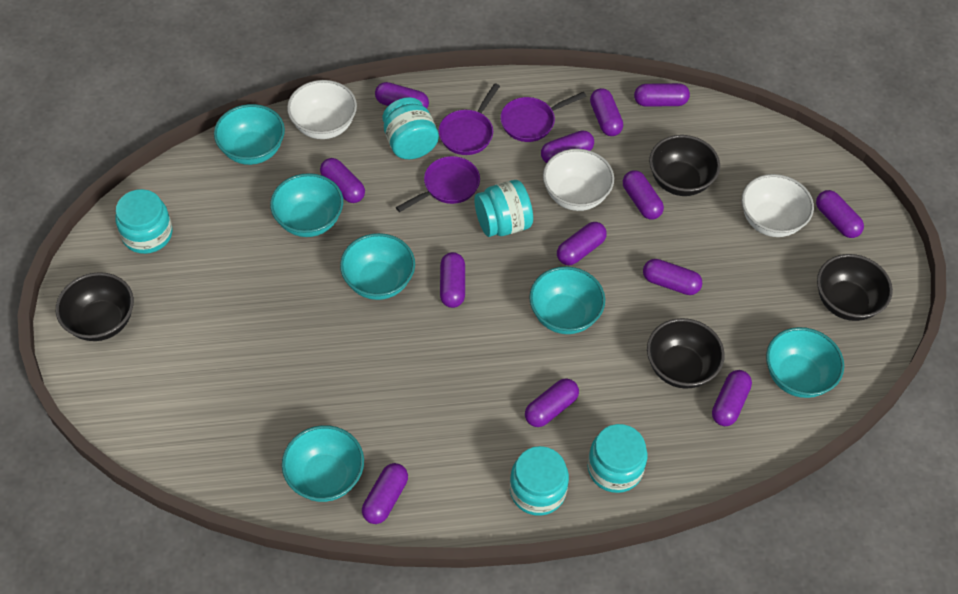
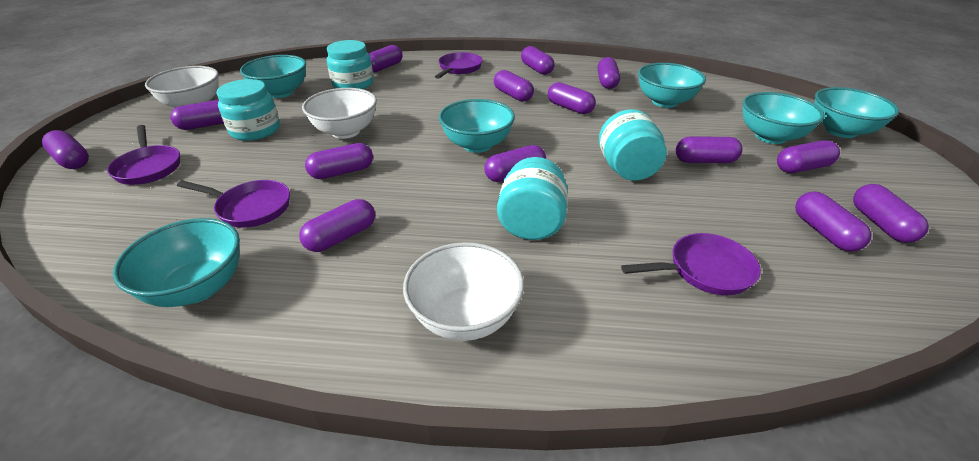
black bowl: [56,272,134,341] [647,318,725,389] [649,135,720,196] [817,254,893,321] = 4 -> none = 0
purple capsule: [320,158,365,203] [362,463,408,524] [375,82,429,109] [440,252,465,308] [525,378,579,427] [541,130,594,163] [557,222,607,265] [590,88,623,136] [623,170,664,220] [634,83,690,107] [643,259,702,295] [712,370,752,426] [816,190,864,238] = 13 -> [42,130,89,169] [170,100,224,130] [299,199,375,252] [305,143,373,179] [369,45,403,73] [484,145,546,182] [494,70,534,102] [521,46,555,75] [548,82,596,114] [597,57,620,89] [675,137,743,163] [777,140,840,173] [795,192,872,252] [853,184,929,243] = 14
purple pan: [396,156,480,212] [439,83,500,155] [500,92,586,142] = 3 -> [107,125,180,185] [177,180,290,228] [435,52,483,79] [621,233,761,295] = 4
turquoise jar: [115,189,172,254] [383,97,439,159] [474,180,533,237] [510,446,569,516] [588,424,648,493] = 5 -> [216,79,280,141] [327,40,374,89] [497,157,568,240] [599,109,667,181] = 4

